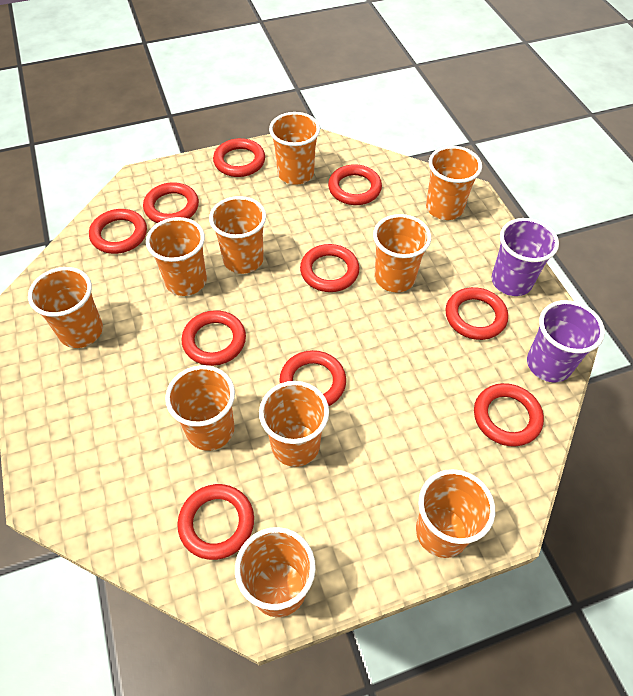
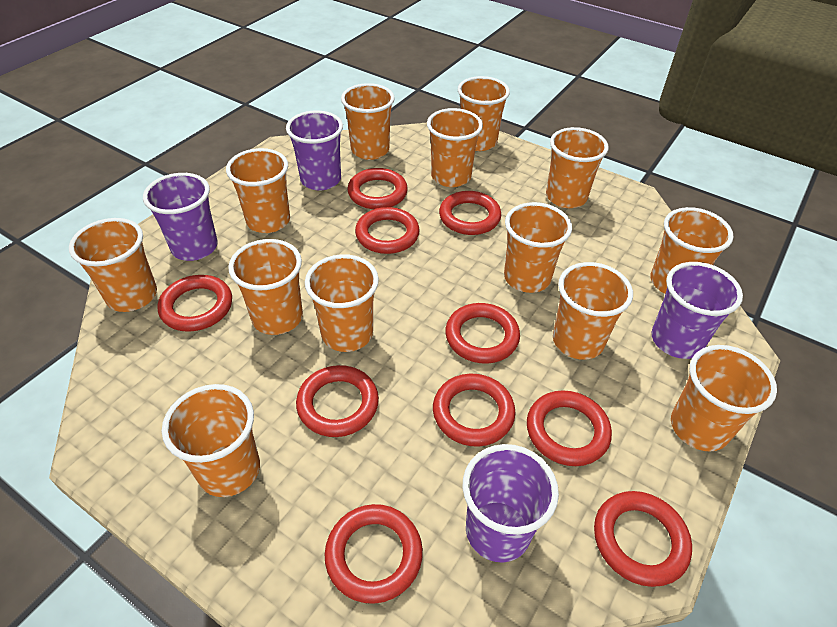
orange cup: [28,267,103,348] [146,217,207,296] [165,365,235,451] [209,196,266,274] [235,527,316,617] [259,381,329,467] [269,112,320,185] [373,214,431,293] [416,469,495,558] [426,146,482,220] = 10 -> [69,218,157,312] [162,384,260,497] [226,148,290,233] [228,239,303,335] [305,254,379,352] [341,83,395,160] [427,108,483,187] [458,76,510,151] [504,202,572,293] [546,127,609,208] [553,262,633,360] [650,207,734,294] [671,345,777,452] = 13
purple cup: [492,218,559,296] [527,300,605,382] = 2 -> [143,173,218,261] [286,110,343,191] [463,444,559,562] [652,262,743,359] = 4

